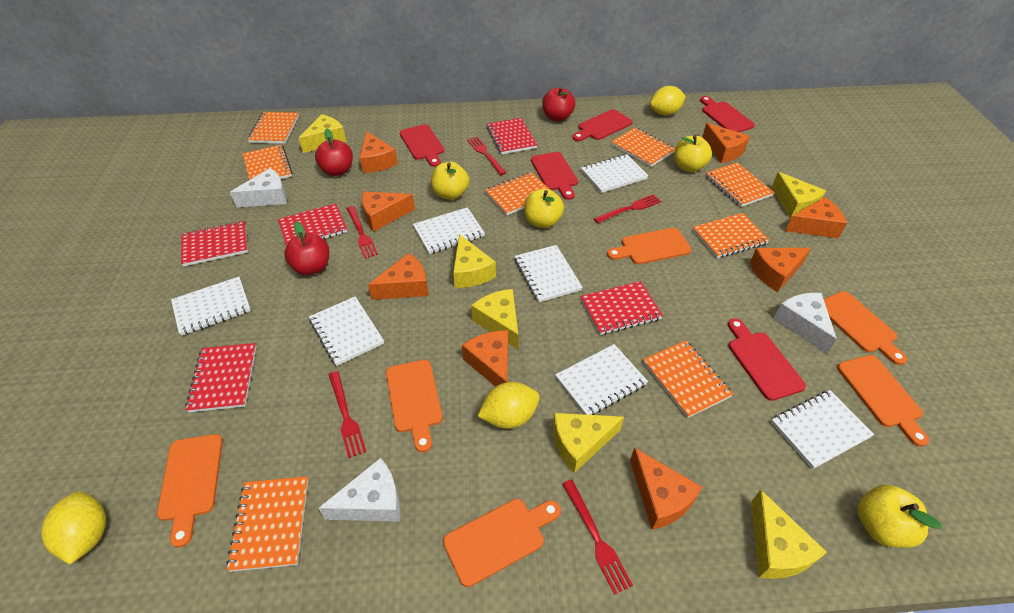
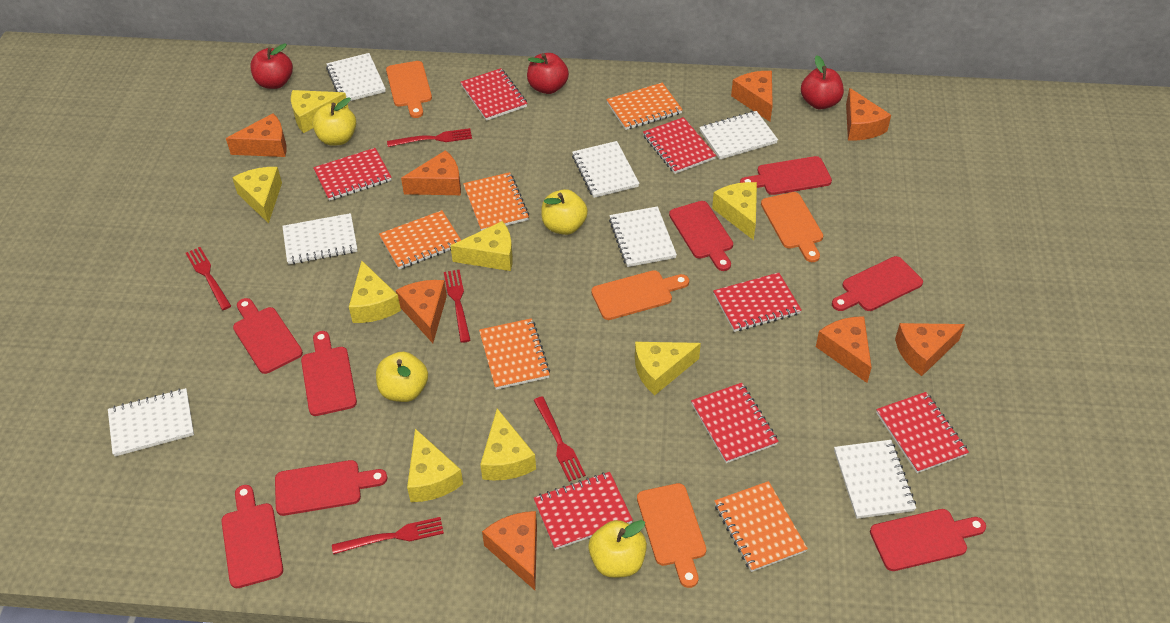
orange cutting board: [157,434,223,547] [386,359,443,453] [443,499,561,587] [607,228,692,264] [824,291,907,365] [837,355,929,447] = 6 -> [386,61,432,118] [591,270,689,320] [637,483,706,588] [761,192,823,262] = 4
orange notebook: [226,477,308,572] [242,145,292,180] [247,112,299,144] [485,172,549,216] [611,127,675,167] [643,340,733,418] [692,213,770,258] [705,162,774,207] = 8 -> [379,210,461,269] [463,172,529,231] [479,318,550,390] [606,83,683,130] [715,481,808,572] = 5
red cutting board: [400,124,444,167] [531,152,578,200] [572,109,633,141] [700,96,755,132] [728,318,806,401] = 5 -> [221,485,283,588] [233,298,303,374] [275,460,387,516] [301,331,357,416] [669,201,733,271] [740,156,832,195] [832,256,923,311] [870,509,986,571] = 8
red notebook: [181,221,248,266] [185,343,256,412] [278,203,347,246] [486,118,537,154] [580,281,663,335] = 5 -> [313,148,392,201] [460,68,527,121] [534,472,633,550] [643,117,716,174] [691,383,779,463] [713,273,802,332] [876,392,969,473] = 7
white cheese: [230,168,287,207] [318,457,400,521] [773,293,837,354] = 3 -> none = 0
yellow cheese: [299,114,346,153] [453,234,496,288] [471,289,518,349] [553,413,624,473] [751,490,827,579] [772,172,826,218] = 6 -> [232,167,282,224] [291,90,349,133] [349,261,401,323] [407,429,463,502] [451,221,513,271] [480,408,536,481] [635,342,701,395] [712,182,757,240] = 8
yellow lemon: [41,491,107,565] [478,382,540,429] [650,86,686,116] = 3 -> none = 0

